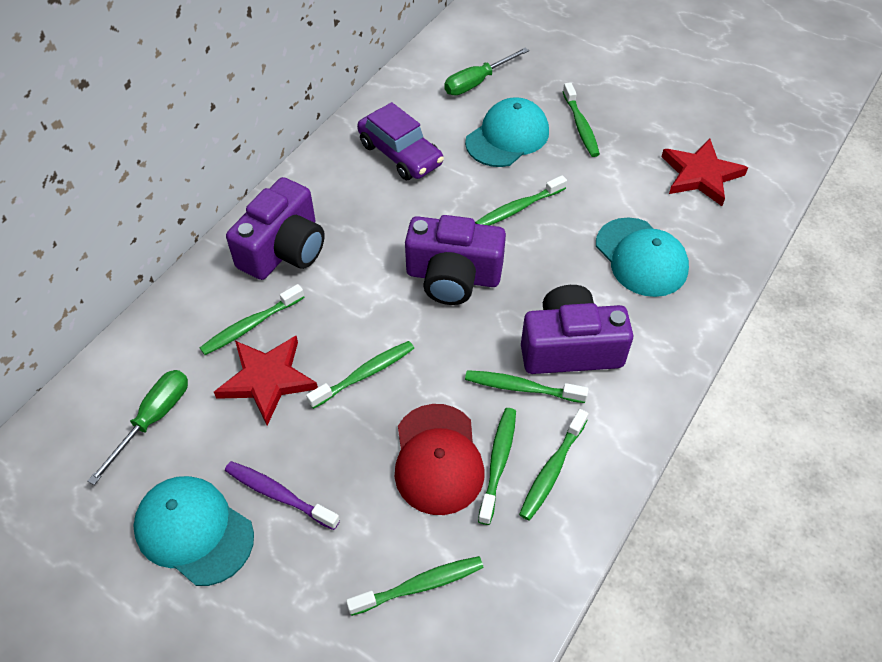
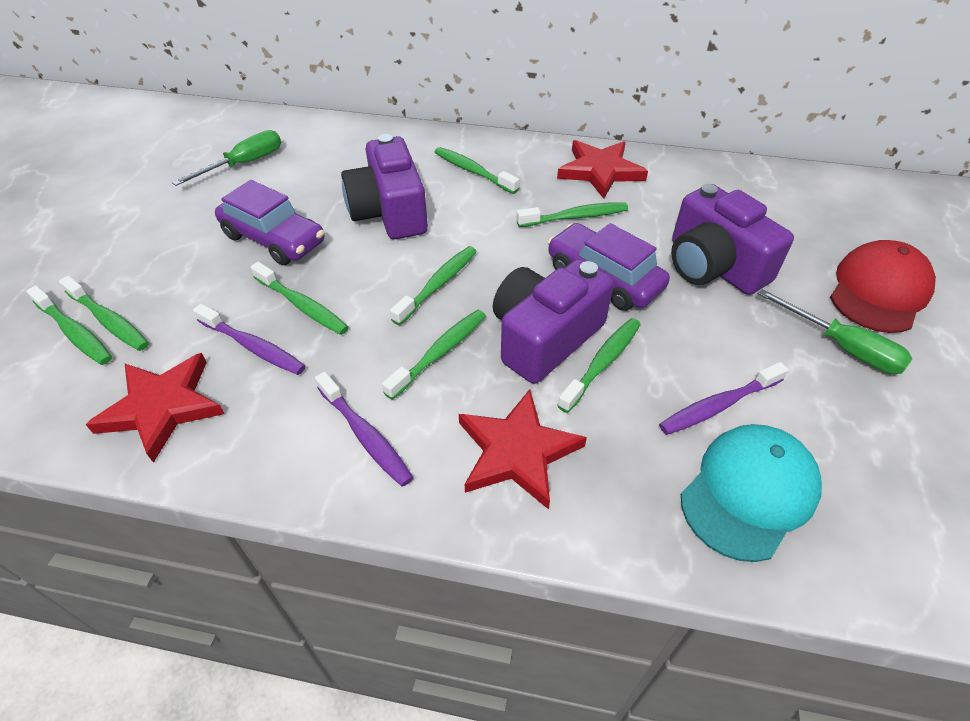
purple car: [357,102,444,180] = 1 -> [215,180,324,265] [548,223,670,311] = 2
purple toothbrush: [225,461,340,530] = 1 -> [193,304,306,375] [315,372,413,487] [659,362,789,435] = 3
red star: [214,336,318,425] [661,139,748,206] = 2 -> [85,353,225,463] [459,389,587,510] [557,140,648,199] = 3
turquoise cap: [133,476,254,586] [465,97,549,167] [596,217,689,297] = 3 -> [681,424,822,562] = 1

